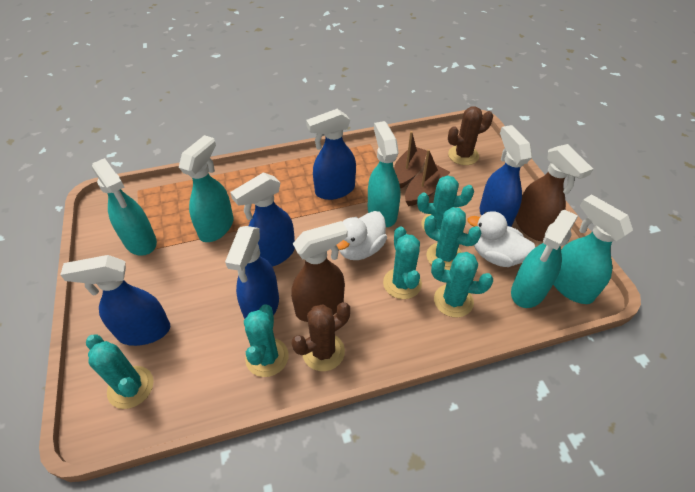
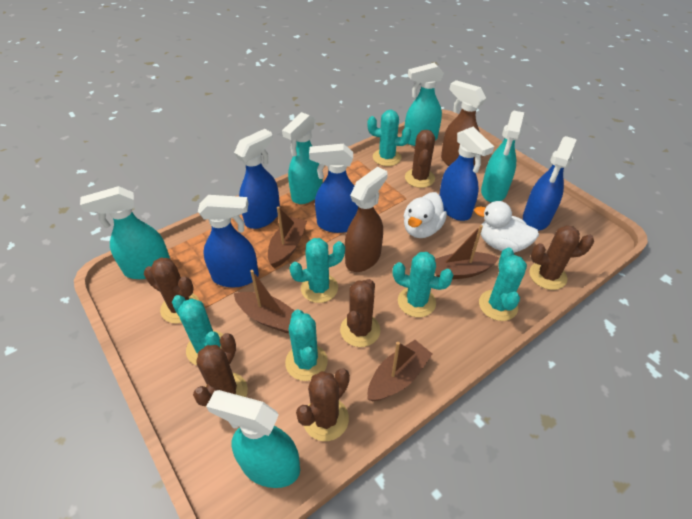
brown boat: [394,131,427,189] [405,149,450,206] = 2 -> [234,270,295,333] [268,206,307,268] [368,340,432,401] [435,225,499,279] = 4
brown cactus: [292,302,350,371] [448,107,493,165] = 2 -> [144,258,199,323] [193,333,248,406] [296,369,350,441] [340,279,380,347] [405,130,435,188] [529,225,594,290] = 6

